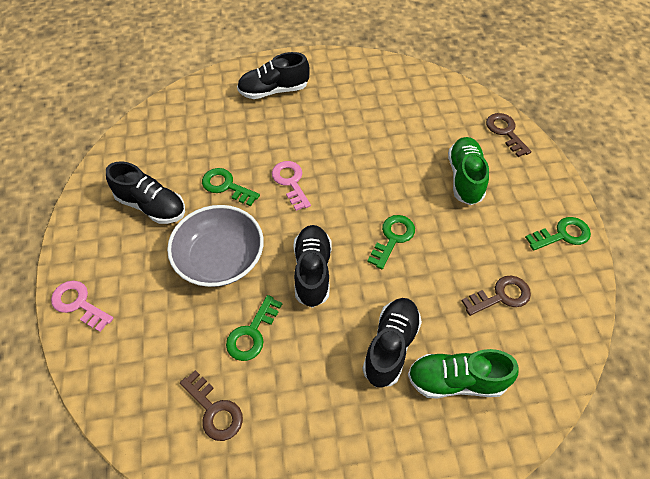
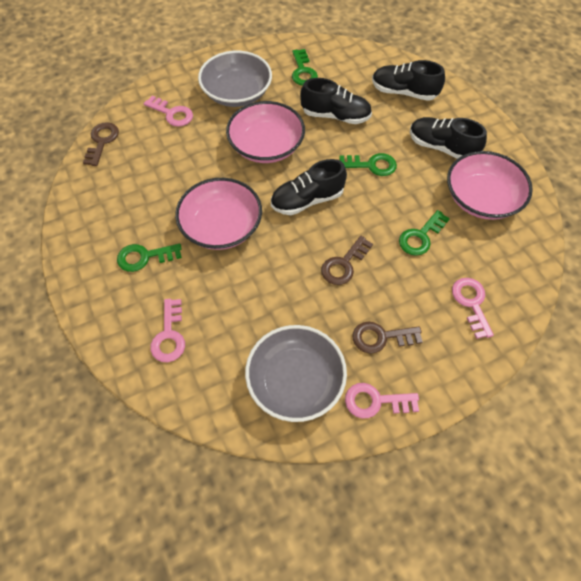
green shoe: [408,349,519,399] [448,137,489,205] = 2 -> none = 0
grey bowl: [167,205,264,287] = 1 -> [198,51,272,107] [245,325,347,422] = 2
pink bowl: none = 0 -> [175,178,262,250] [226,101,305,163] [447,151,533,220] = 3
pink key: [51,281,114,332] [272,161,311,211] = 2 -> [144,96,193,127] [150,299,185,362] [345,383,419,419] [452,278,494,339] = 4

